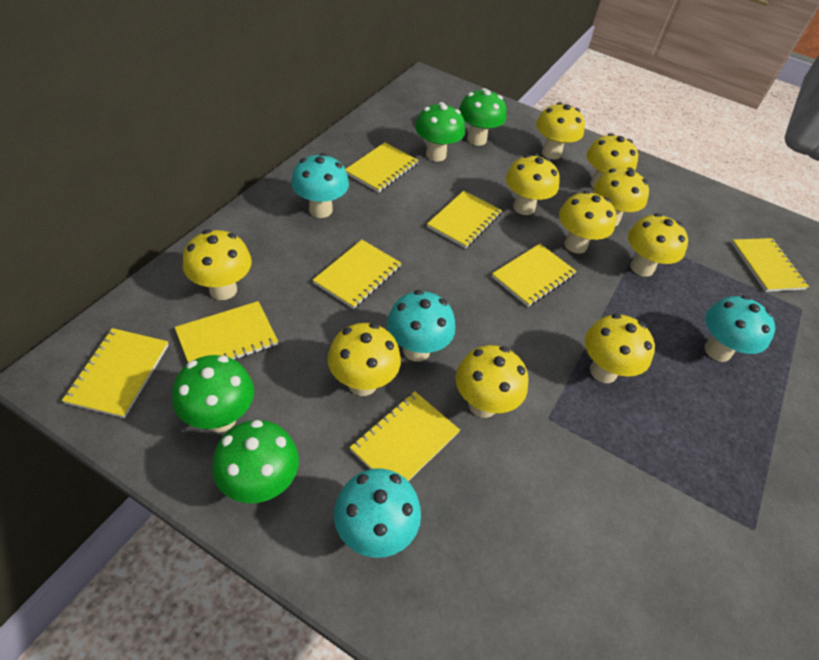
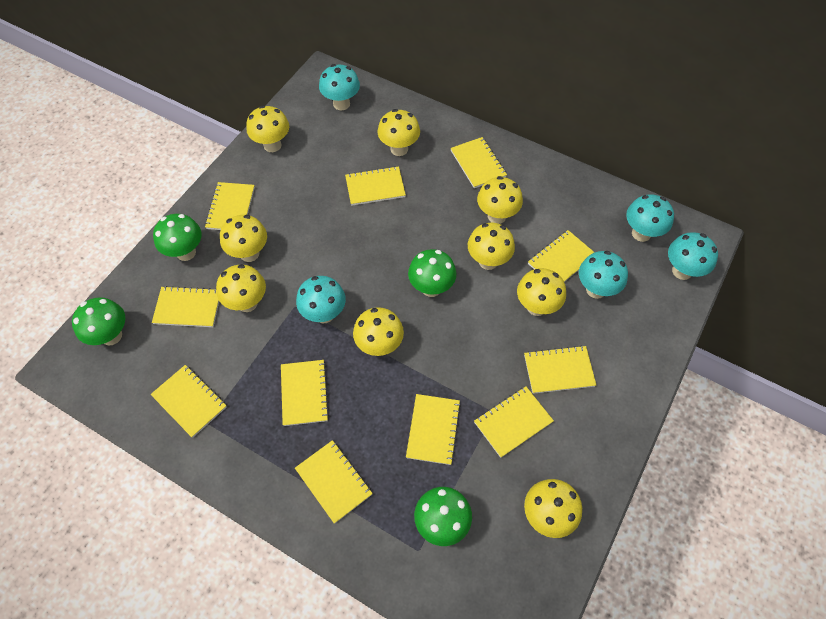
turquoise mushroom: [291,153,349,218] [334,468,421,558] [387,290,455,362] [704,295,775,362] = 4 -> [296,276,346,323] [319,64,360,110] [579,251,628,299] [626,195,674,242] [668,232,718,280] = 5
yellow mushroom: [183,230,252,300] [328,323,401,396] [456,345,528,418] [506,154,560,215] [536,102,585,159] [559,191,617,254] [585,314,655,383] [586,133,638,188] [594,168,649,226] [628,213,688,277] = 10 -> [216,264,266,312] [220,215,267,262] [247,105,289,152] [353,307,404,356] [378,109,420,156] [468,223,515,270] [477,176,523,224] [517,268,566,316] [524,479,582,538] = 9
yellow notebook: [62,328,169,418] [175,301,278,362] [313,240,401,309] [345,142,418,193] [349,391,460,481] [427,191,502,249] [492,244,577,307] [732,238,809,292] = 8 -> [150,365,227,438] [152,286,219,327] [205,182,255,230] [281,360,329,426] [295,440,373,524] [345,166,406,206] [406,394,461,465] [450,137,507,188] [474,386,554,458] [524,346,596,394] [528,230,595,282] = 11

